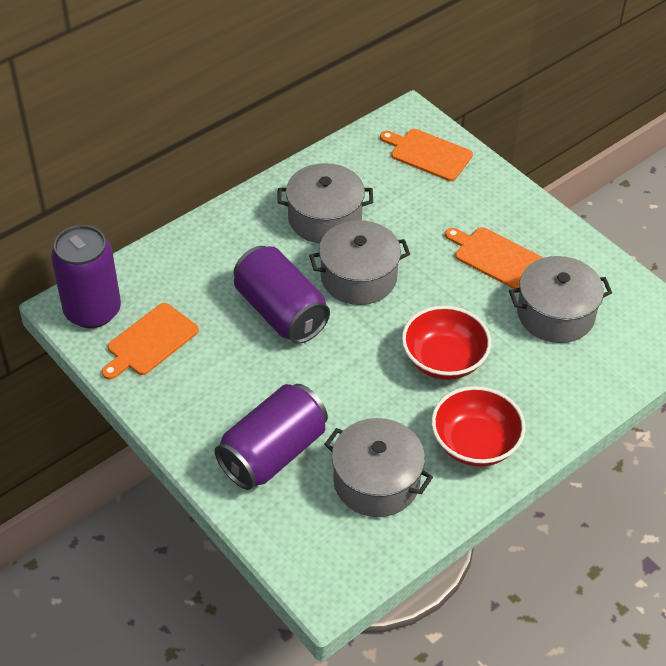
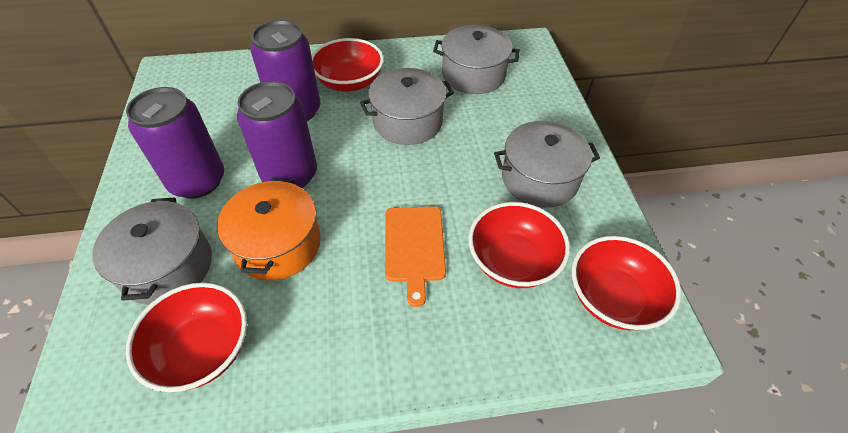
orange cutting board: [102,303,199,380] [380,129,473,181] [445,227,542,289] = 3 -> [385,207,446,307] = 1
orange pot: none = 0 -> [217,178,321,281] = 1
red bowl: [402,306,491,380] [431,386,526,467] = 2 -> [126,282,247,392] [311,38,384,92] [468,202,570,288] [572,236,681,330] = 4

